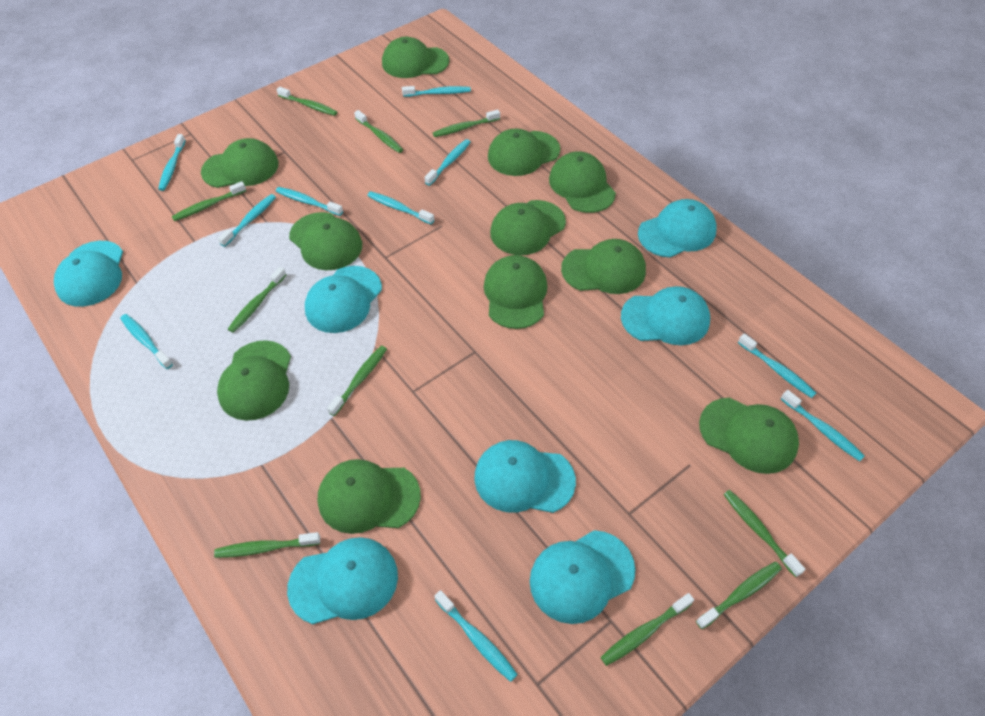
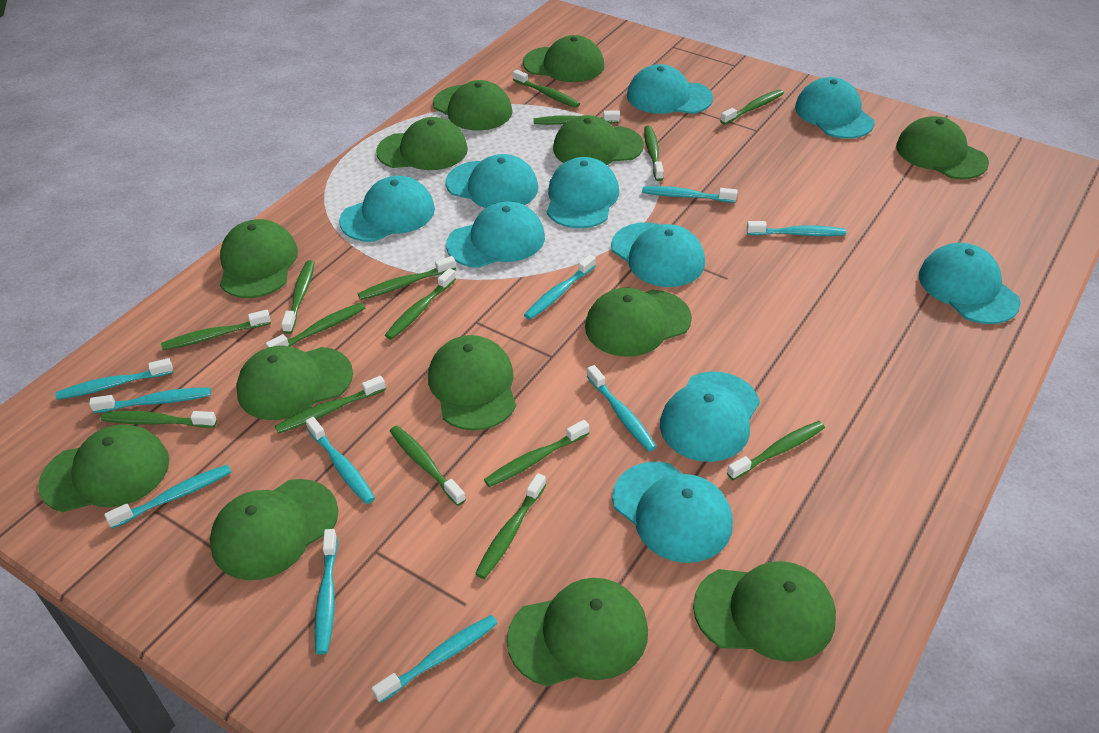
green cap: [201,138,278,188] [217,340,291,421] [289,212,362,270] [318,459,421,534] [382,37,449,78] [484,255,547,329] [488,129,560,176] [490,200,566,255] [549,151,616,213] [561,239,646,294] [699,398,799,474] = 11 -> [38,425,169,512] [210,479,339,580] [220,219,298,298] [236,346,353,420] [376,117,468,170] [428,335,516,430] [433,80,513,131] [507,578,648,686] [523,35,604,82] [553,115,644,165] [585,288,692,357] [693,561,836,662] [896,116,989,179] = 13
green toothbrush: [171,181,246,221] [214,532,320,558] [228,267,287,333] [276,87,337,116] [327,346,387,416] [354,110,403,153] [433,110,500,137] [601,593,694,666] [696,562,782,629] [723,490,805,577] = 10 -> [101,411,217,428] [161,310,271,350] [265,303,365,348] [275,376,386,434] [281,260,315,334] [358,256,456,300] [385,268,456,340] [390,425,466,506] [475,473,546,579] [484,420,589,487] [513,69,580,108] [534,110,620,125] [644,126,664,181] [720,89,784,125] [727,421,825,480] = 15
turquoise cap: [54,241,123,307] [287,537,398,624] [305,266,382,333] [474,440,576,513] [530,530,635,624] [621,286,710,345] [638,199,717,258] = 7 -> [339,176,435,242] [446,154,538,208] [446,201,545,268] [547,157,619,228] [611,222,705,287] [612,462,733,563] [627,64,713,114] [660,371,760,462] [795,77,875,139] [919,243,1021,324] = 10

